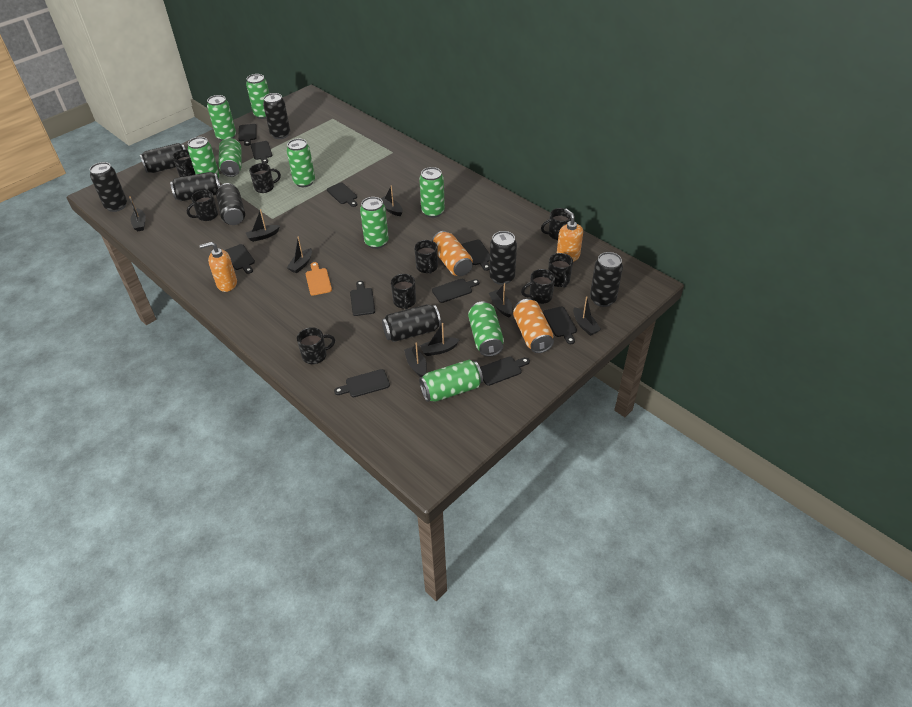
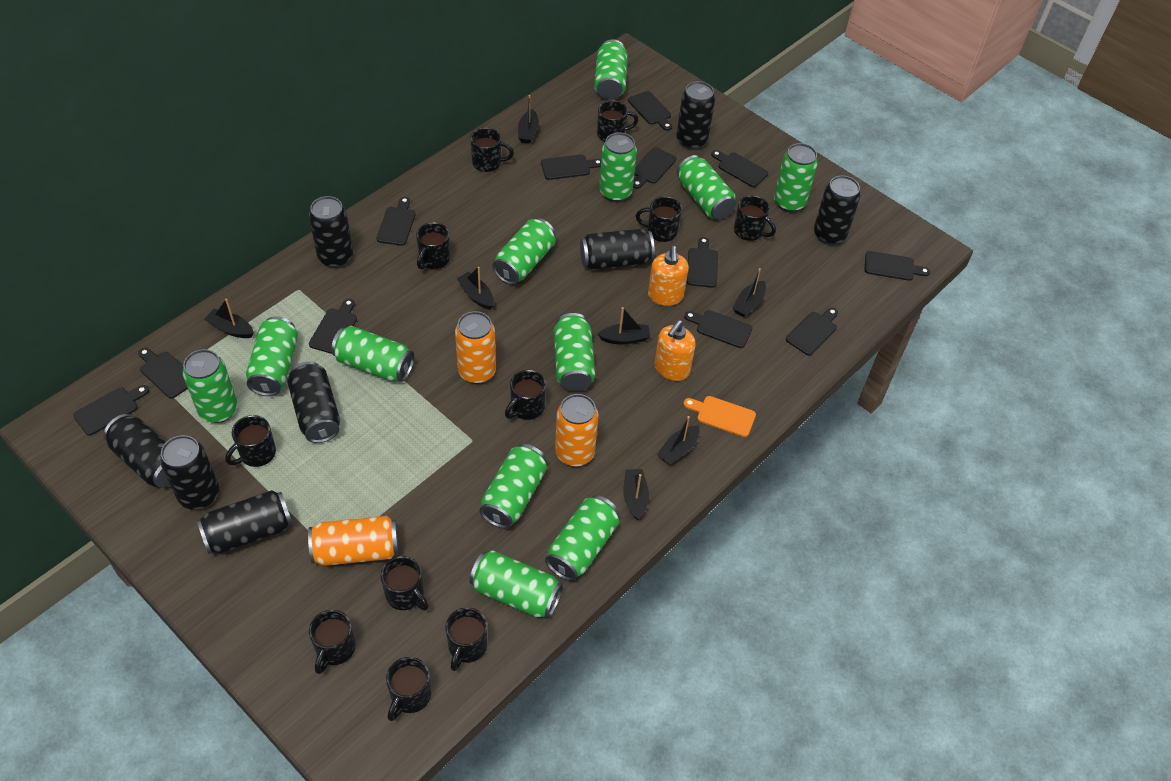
black boat: [129,196,146,231] [246,209,280,242] [287,236,312,273] [380,186,403,216] [404,342,427,377] [420,323,460,356] [489,283,513,318] [573,296,601,336] = 8 -> [204,299,254,338] [456,267,494,310] [518,95,539,144] [598,307,650,344] [623,469,649,520] [657,416,700,465] [733,268,766,317] = 7
black cutting board: [225,244,255,274] [238,124,257,146] [251,141,272,164] [327,183,357,207] [334,369,390,397] [350,281,375,316] [432,279,480,303] [462,240,490,271] [480,356,530,386] [543,307,577,344] = 10 -> [73,385,149,436] [138,347,188,399] [309,299,357,354] [377,197,415,246] [541,155,601,180] [628,91,672,131] [633,147,676,189] [684,310,752,348] [687,237,718,288] [711,150,768,187] [786,308,838,355] [865,251,930,281] = 12
black mug: [172,150,195,177] [187,190,218,221] [249,163,281,193] [297,327,335,364] [391,274,416,310] [414,240,438,274] [521,269,555,304] [541,208,571,240] [548,253,573,288] = 9 -> [225,415,276,467] [309,610,355,674] [381,556,429,610] [386,657,431,721] [416,222,450,269] [445,607,487,671] [470,128,514,172] [505,370,546,420] [597,100,638,142] [636,196,682,242] [734,195,776,241] = 11
green can: [188,137,220,178] [207,95,236,141] [218,138,241,177] [246,74,269,119] [287,138,315,187] [360,197,389,249] [419,167,445,218] [419,360,483,402] [468,301,504,357] = 9 -> [182,349,238,423] [246,316,298,396] [331,326,414,382] [469,550,563,619] [480,444,547,529] [492,218,556,285] [545,495,619,581] [554,313,595,391] [594,39,628,100] [599,132,637,202] [677,155,736,219] [774,143,818,212] = 12
orange can: [432,231,473,276] [513,299,554,353] = 2 -> [308,516,399,566] [455,311,496,384] [555,394,598,467] = 3

